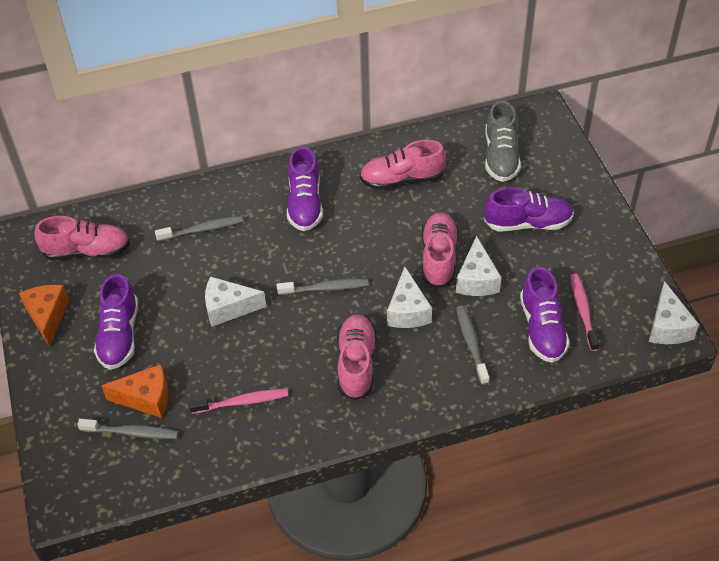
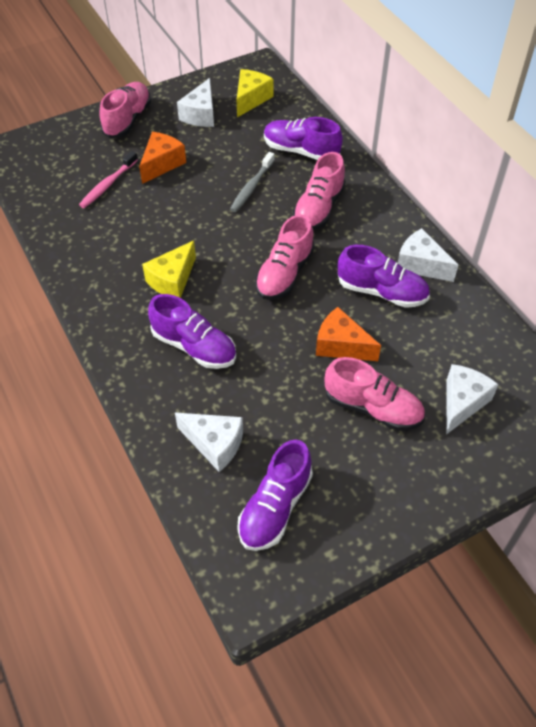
grey shoe: [485,101,521,182] = 1 -> none = 0
grey toothbrush: [77,419,178,439] [155,216,243,242] [277,279,369,295] [456,305,489,385] = 4 -> [230,152,275,212] = 1
pink toothbrush: [189,389,288,414] [570,273,599,351] = 2 -> [79,151,138,208] = 1
yellow cheese: none = 0 -> [142,241,196,298] [237,69,274,117] = 2

